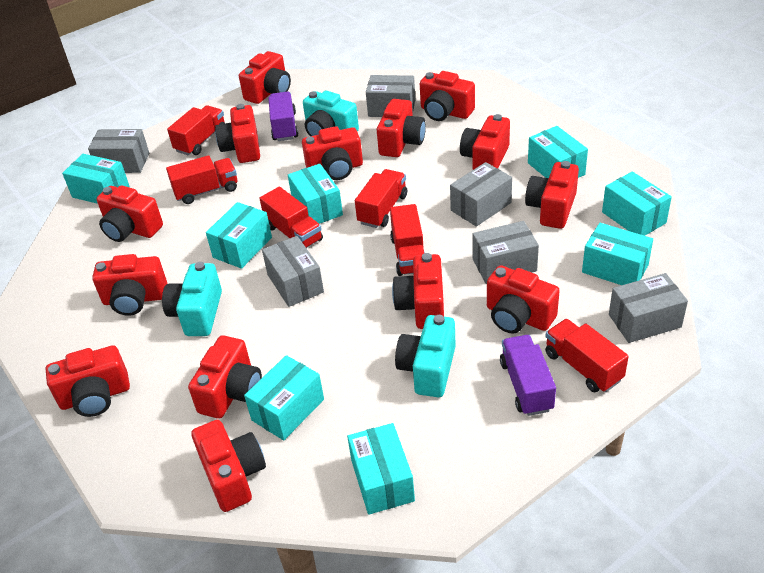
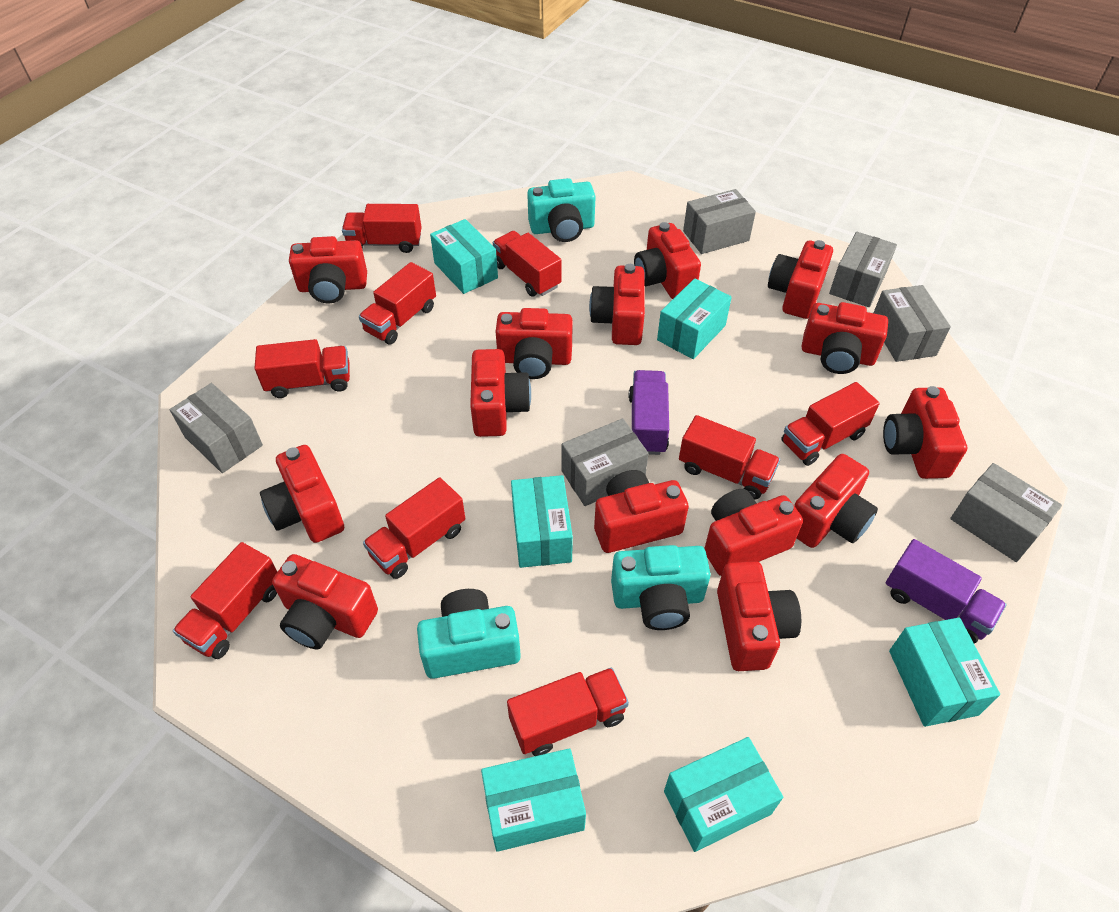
red truck: [166,155,237,204] [167,105,225,155] [259,187,323,248] [355,169,407,228] [390,204,425,276] [545,319,629,392] = 6 -> [173,542,277,659] [254,339,350,398] [342,204,422,253] [359,262,436,345] [363,477,465,579] [493,231,562,297] [507,667,629,756] [679,415,780,500] [781,382,879,466] = 9
turquoise box: [62,154,130,204] [206,202,272,269] [244,355,324,440] [288,164,343,224] [347,423,415,515] [528,126,588,178] [582,223,653,285] [602,171,672,236] = 8 -> [430,219,498,294] [481,748,586,852] [511,475,573,568] [657,278,732,359] [664,737,783,852] [889,618,1000,727] = 6

